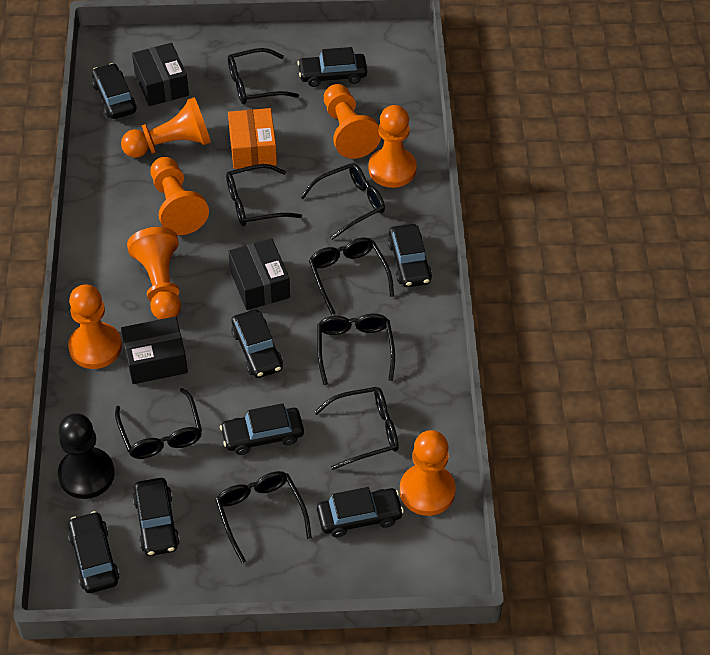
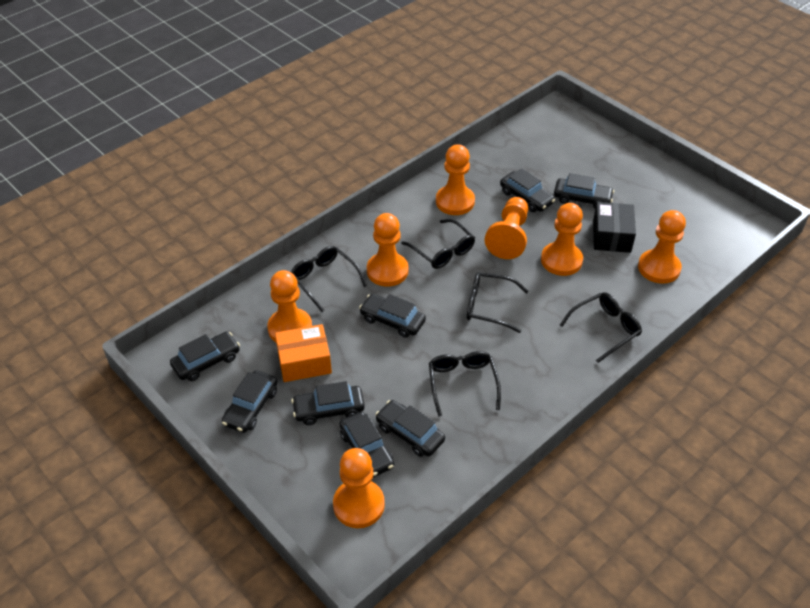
black box: [121,316,188,384] [132,43,189,106] [228,239,290,310] = 3 -> [593,202,636,253] = 1
black glasses: [115,388,202,459] [215,471,312,563] [226,164,302,227] [228,48,299,105] [300,163,385,240] [309,238,394,315] [314,387,398,470] [317,314,395,385] = 8 -> [291,246,367,312] [401,219,475,269] [429,351,501,417] [467,272,529,333] [560,292,642,363] = 5
black pawn: [58,413,115,499] = 1 -> none = 0

